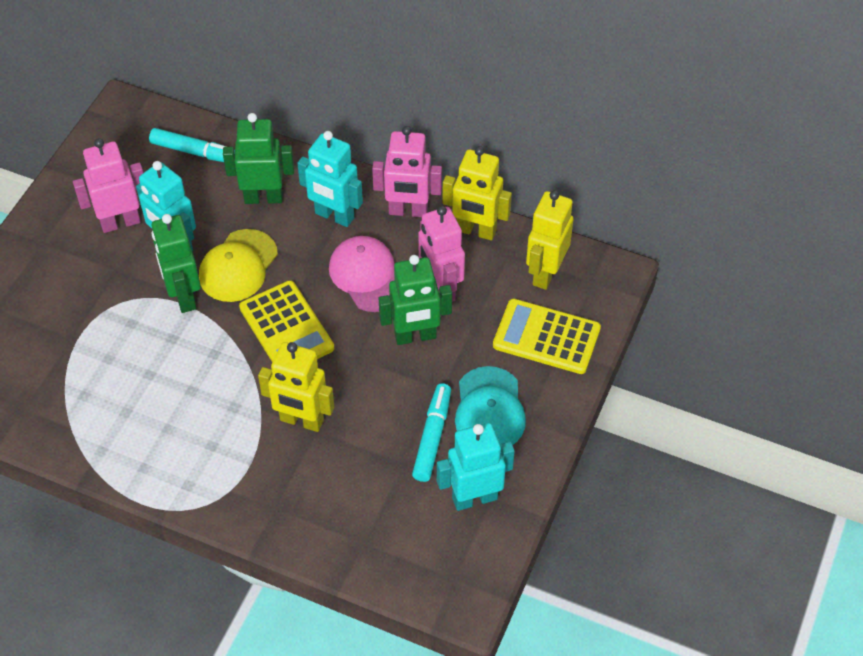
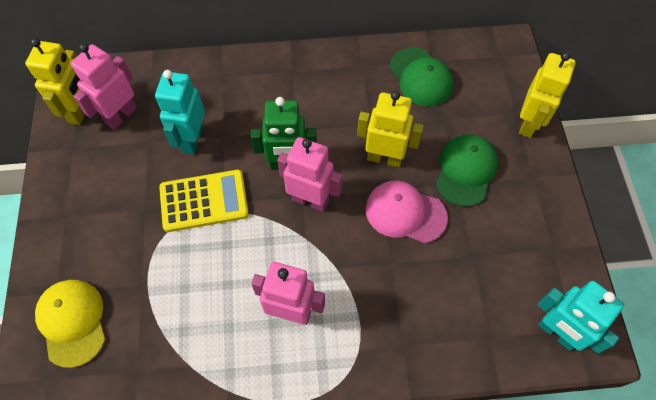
green cap: none = 0 -> [389,48,453,107] [436,134,498,207] = 2
green robot: [152,214,201,313] [223,113,294,204] [379,255,452,345] = 3 -> [251,97,317,170] = 1
turquoise cap: [455,366,526,445] = 1 -> none = 0
turquoise marker: [149,128,235,162] [412,383,451,482] = 2 -> none = 0
turquoise robot: [136,161,196,252] [297,131,363,227] [437,423,515,511] = 3 -> [155,70,205,154] [538,281,624,353] = 2
yellow calculator: [239,280,334,362] [493,299,601,374] = 2 -> [159,170,249,232] = 1

